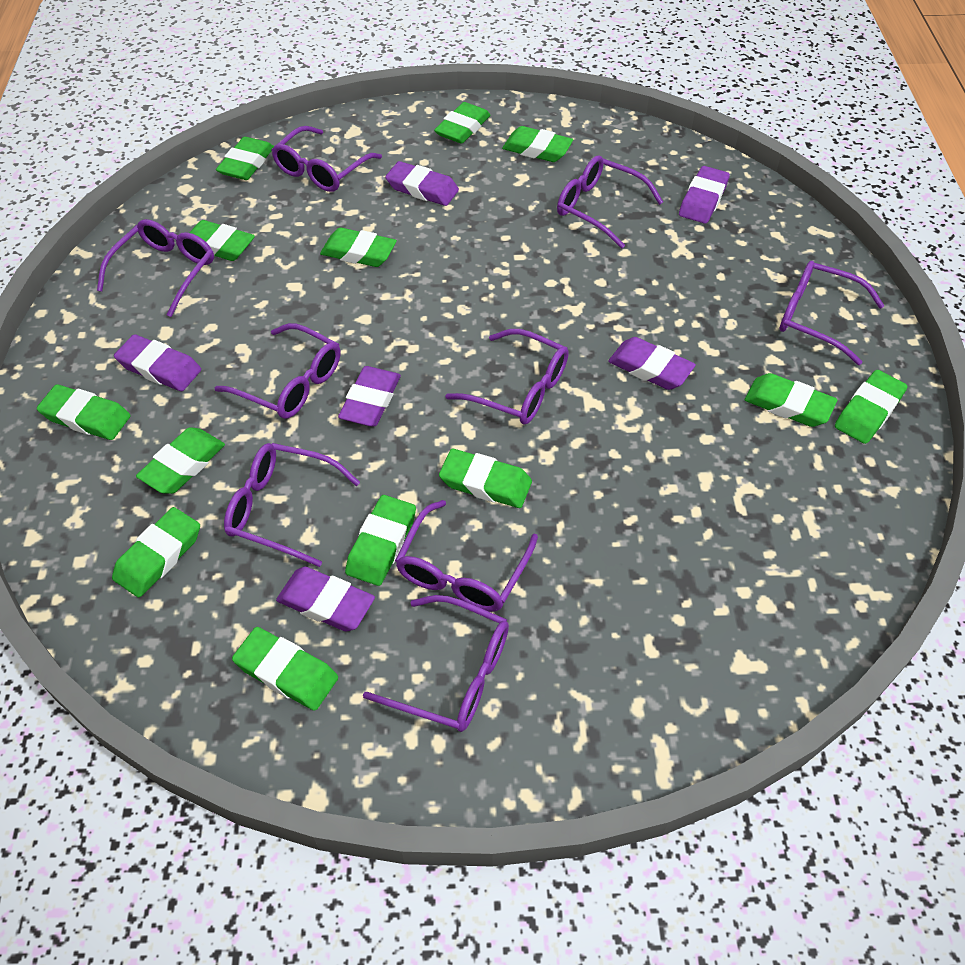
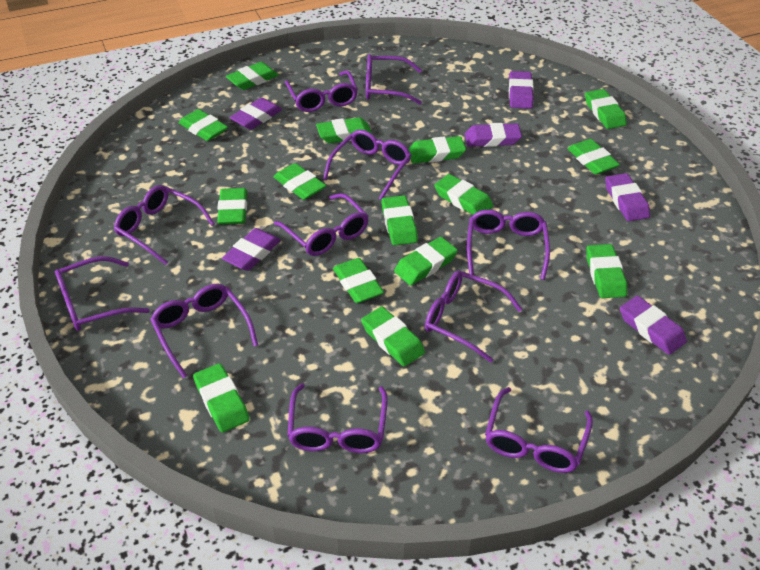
green eraser: [37,384,131,440] [112,507,200,597] [136,427,225,494] [189,220,255,261] [216,137,274,180] [232,627,338,711] [320,228,397,267] [345,495,416,586] [434,102,491,144] [439,449,532,508] [502,126,573,162] [745,373,837,427] [835,370,908,444] = 13 -> [179,109,228,141] [193,363,250,433] [217,188,247,225] [226,62,279,90] [273,163,326,200] [316,117,372,143] [333,258,384,303] [361,306,425,367] [381,195,418,245] [394,237,458,285] [408,136,466,164] [434,174,493,215] [567,139,620,175] [585,89,627,129] [586,244,627,298] = 15
purple glasses: [97,219,214,317] [215,323,340,419] [224,443,360,567] [271,126,382,192] [363,595,509,732] [395,500,538,612] [445,329,569,425] [557,155,663,249] [780,261,885,365] = 9 -> [55,256,150,331] [114,185,215,265] [150,284,258,379] [274,193,369,256] [285,70,358,112] [287,383,388,453] [323,130,411,200] [366,54,422,105] [425,271,522,363] [467,210,550,280] [485,387,593,473] = 11

